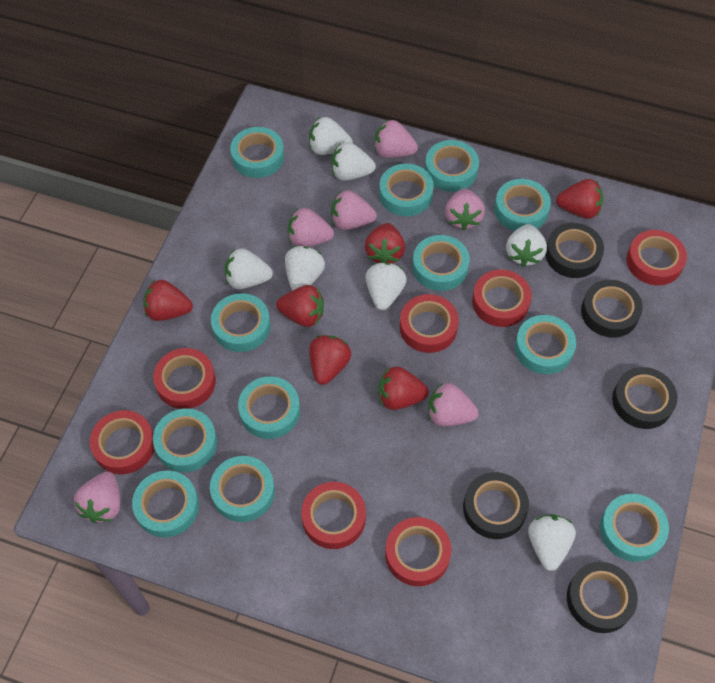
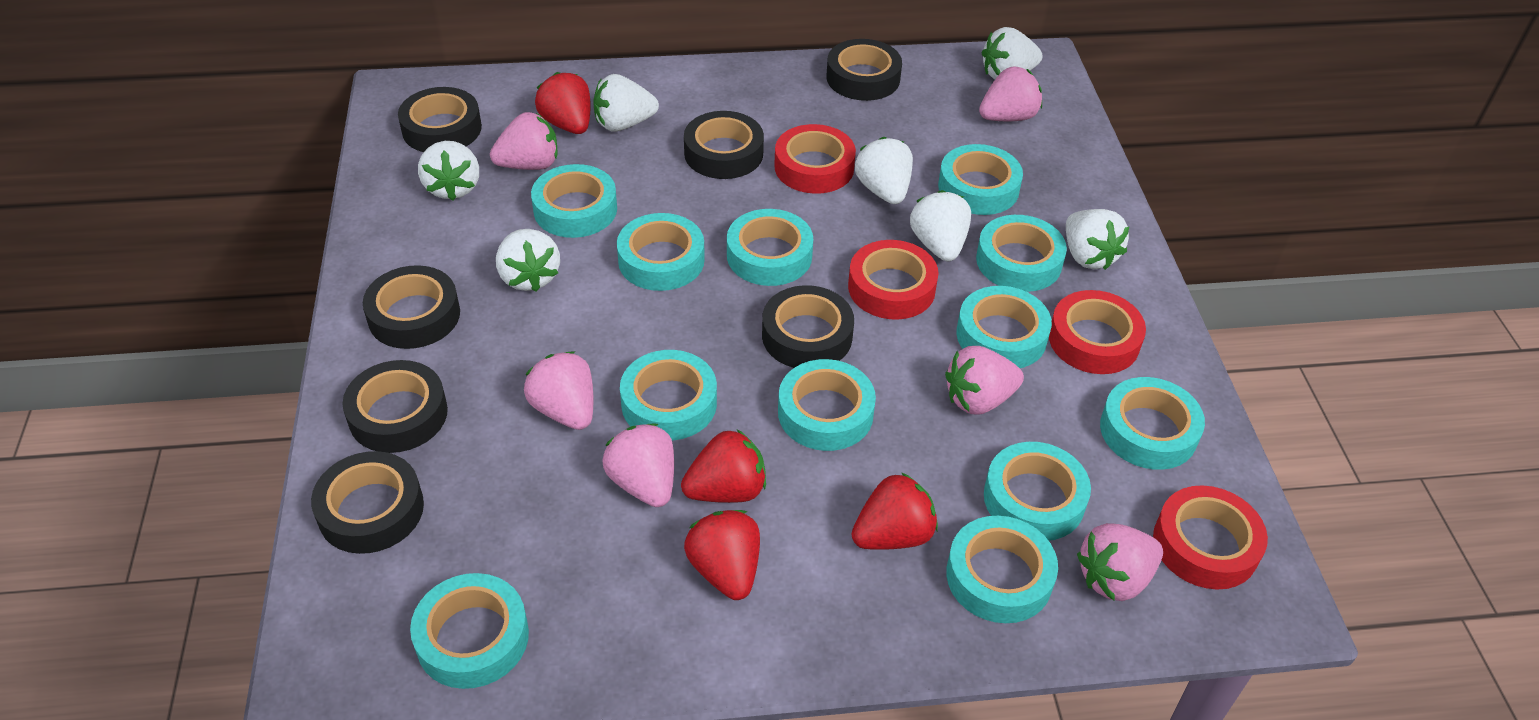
black tape: [463,472,529,539] [545,223,604,278] [567,562,638,633] [581,280,643,338] [612,367,677,429] = 5 -> [311,451,424,554] [342,360,448,453] [363,265,460,349] [398,87,482,152] [684,111,764,179] [762,285,854,368] [826,39,902,101] = 7
red strawberry: [143,280,193,321] [276,285,324,327] [309,335,351,385] [365,223,405,264] [378,366,429,410] [556,179,604,219] = 6 -> [535,72,591,134] [681,429,766,503] [684,510,760,600] [852,472,938,550] = 4
red tape: [90,410,155,474] [153,348,216,409] [301,482,366,549] [385,517,451,586] [400,294,459,353] [472,270,532,327] [626,230,687,285] = 7 -> [774,124,856,194] [848,240,939,319] [1049,290,1146,374] [1153,485,1268,590] = 4

